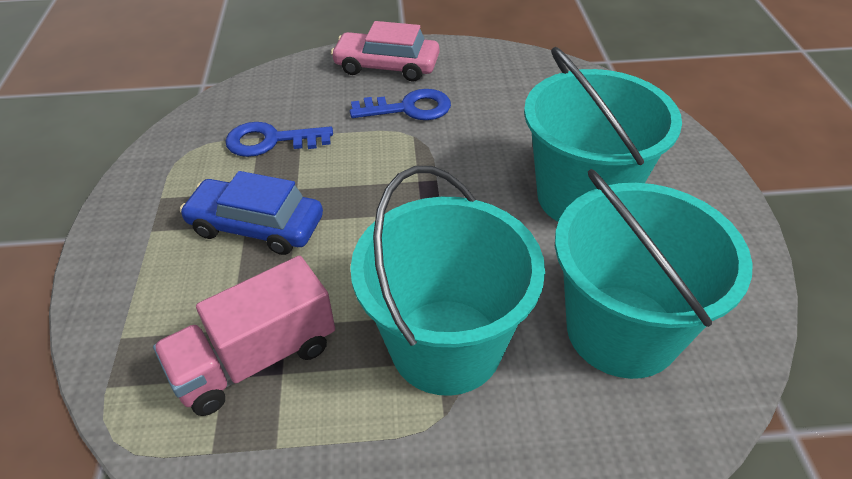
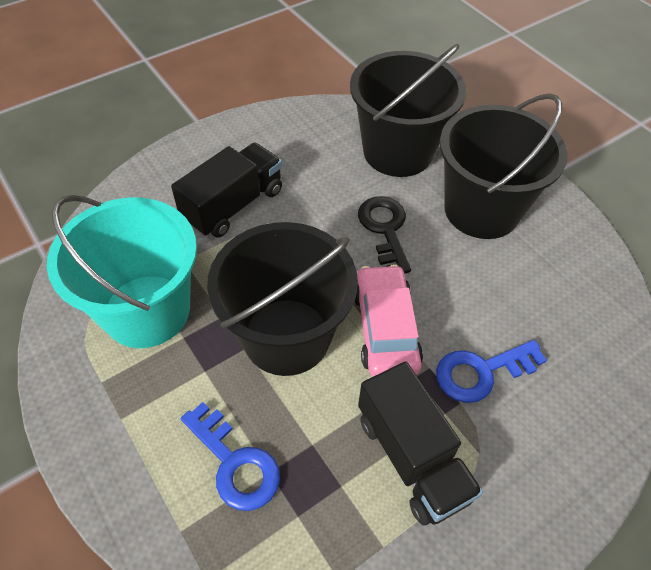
black bucket: none = 0 -> [207,222,358,376] [350,44,466,177] [440,93,568,239] = 3
black key: none = 0 -> [358,196,411,274] = 1
black truck: none = 0 -> [171,142,282,238] [358,361,483,526] = 2
blue car: [180,171,323,255] = 1 -> none = 0
pink truck: [153,256,335,416] = 1 -> none = 0
turquoise bucket: [350,166,545,396] [524,47,682,222] [555,169,753,379] = 3 -> [47,195,197,348] = 1

